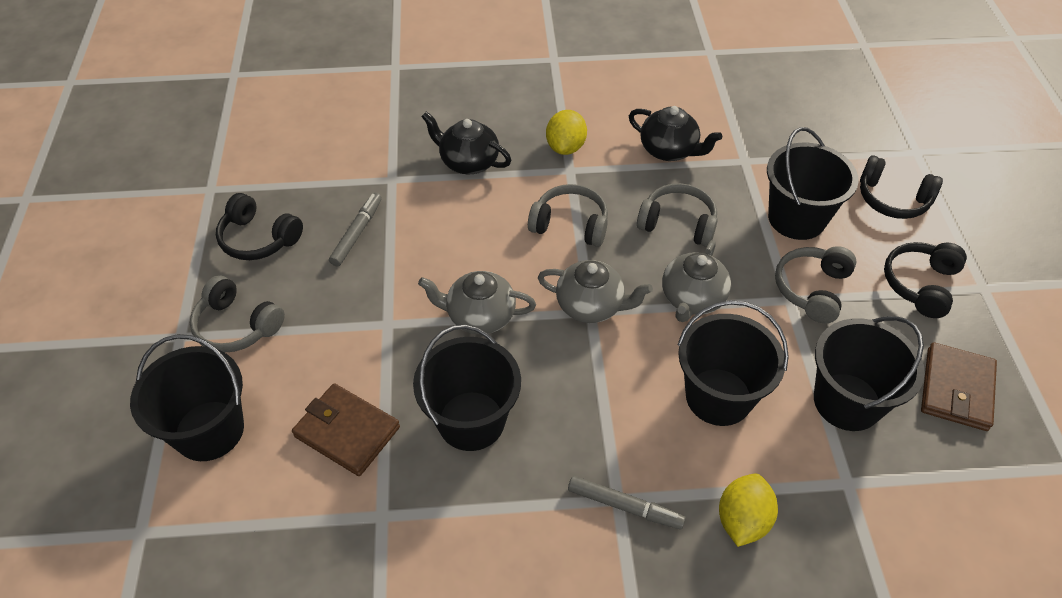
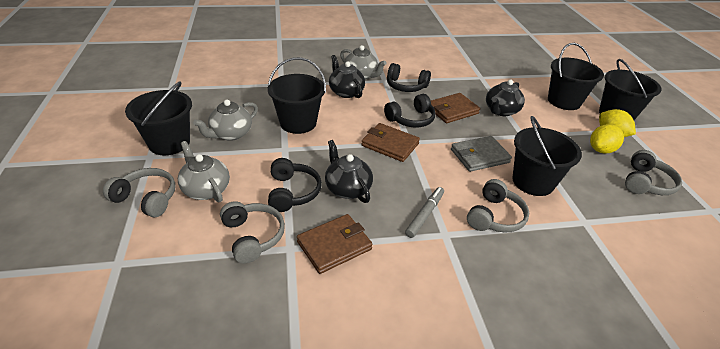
black teapot: [421,112,511,174] [629,106,722,161] = 2 -> [325,140,373,203] [329,55,365,98] [486,80,525,116] = 3
brown wallet: [292,383,400,476] [921,342,997,431] = 2 -> [297,214,373,274] [361,123,420,162] [431,93,480,123] = 3
grey marker: [329,193,382,267] [568,476,686,529] = 2 -> [405,187,444,238] = 1
grey wallet: none = 0 -> [451,136,512,172] = 1

